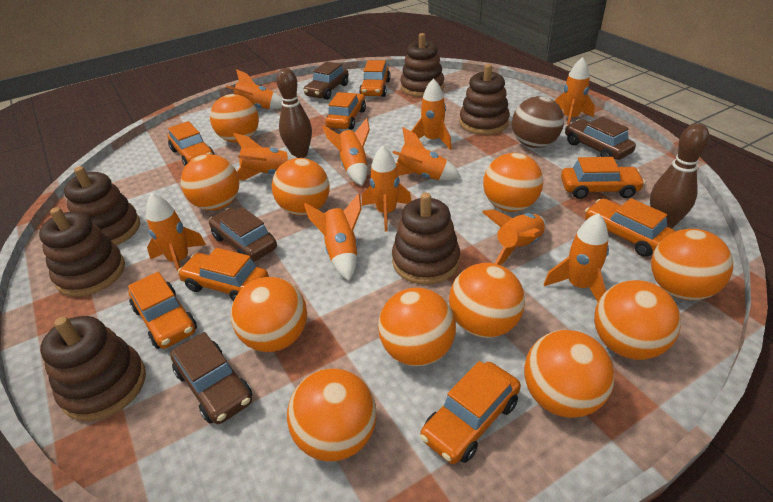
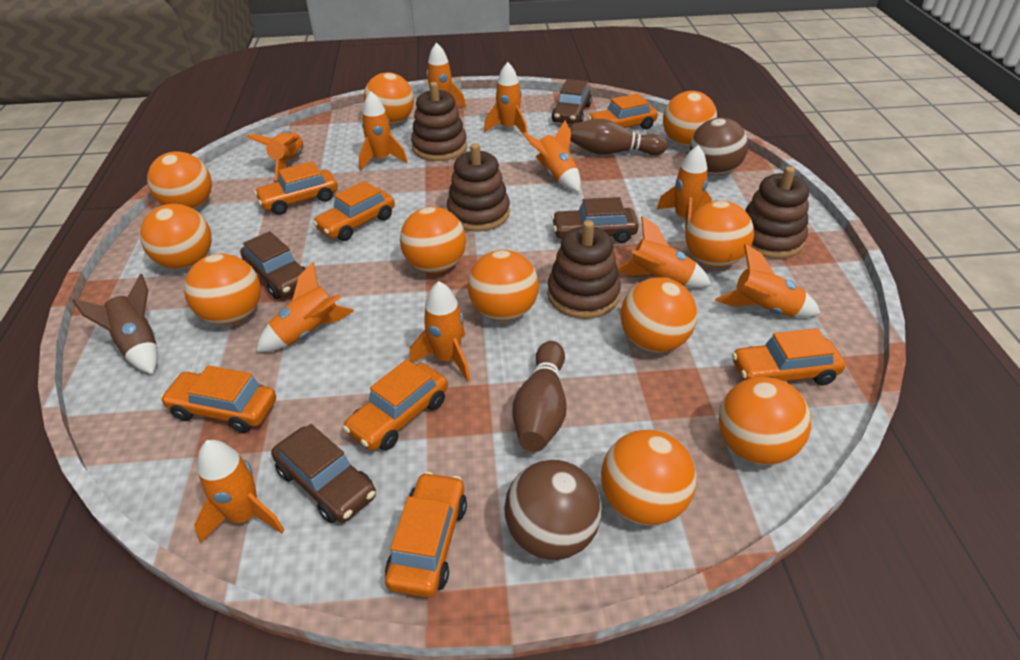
brown ball: [512,96,564,148] = 1 -> [504,460,602,560] [690,117,748,175] = 2
brown rocket: none = 0 -> [72,274,158,374] = 1
brown stacking toy: [39,207,125,297] [40,316,146,421] [64,166,140,245] [392,193,460,285] [400,33,444,97] [459,64,510,135] = 6 -> [411,82,467,161] [447,143,510,232] [547,220,621,319] [745,166,809,259] = 4
orange car: [128,272,197,349] [167,121,214,166] [178,248,269,301] [325,92,366,130] [359,60,391,97] [420,361,521,464] [561,157,645,199] [585,198,676,257] = 8 -> [160,365,276,433] [254,161,338,215] [313,181,395,241] [343,360,448,451] [385,472,467,598] [588,93,658,129] [732,328,845,385] = 7

